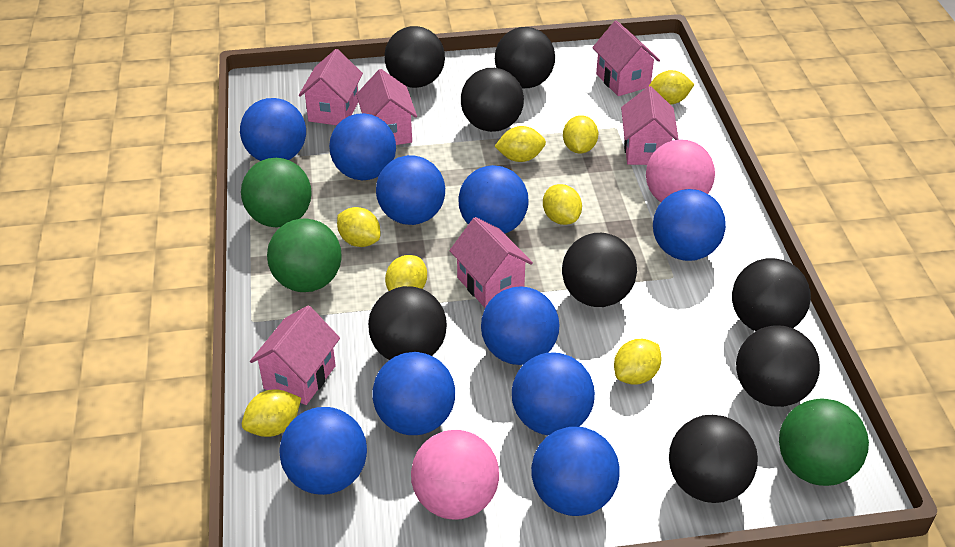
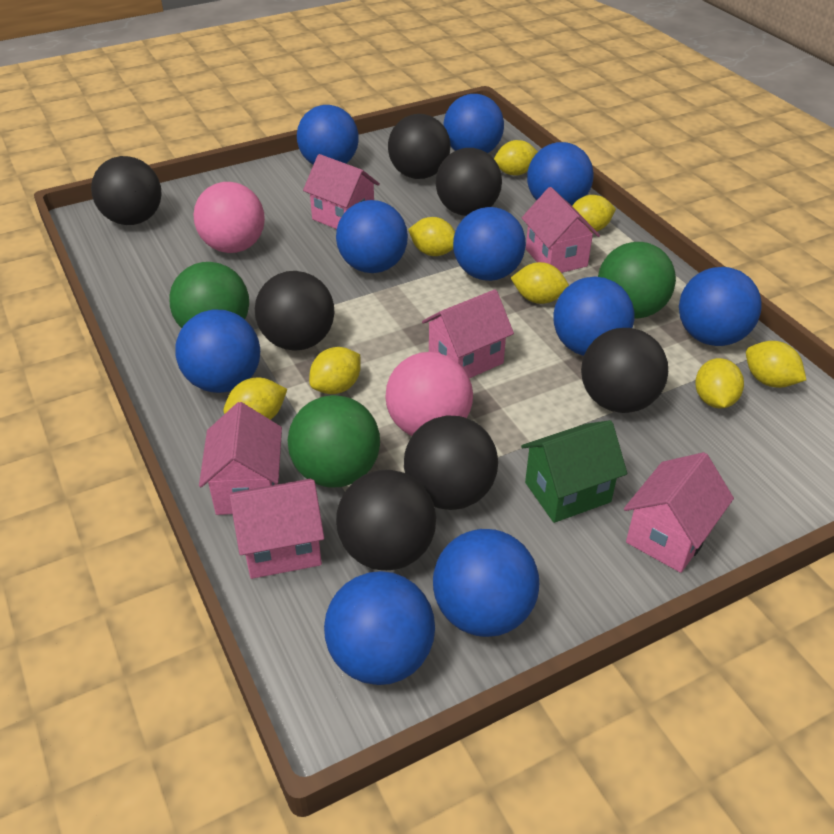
black ball: [368,286,447,360] [384,26,445,88] [461,68,524,132] [495,27,555,88] [562,233,637,307] [669,415,758,503] [732,258,811,331] [736,326,820,407] = 8 -> [91,156,162,225] [255,271,334,351] [336,470,436,570] [388,114,451,179] [404,415,498,510] [436,148,502,216] [581,328,668,413] = 7
green house: none = 0 -> [521,420,627,523] = 1

